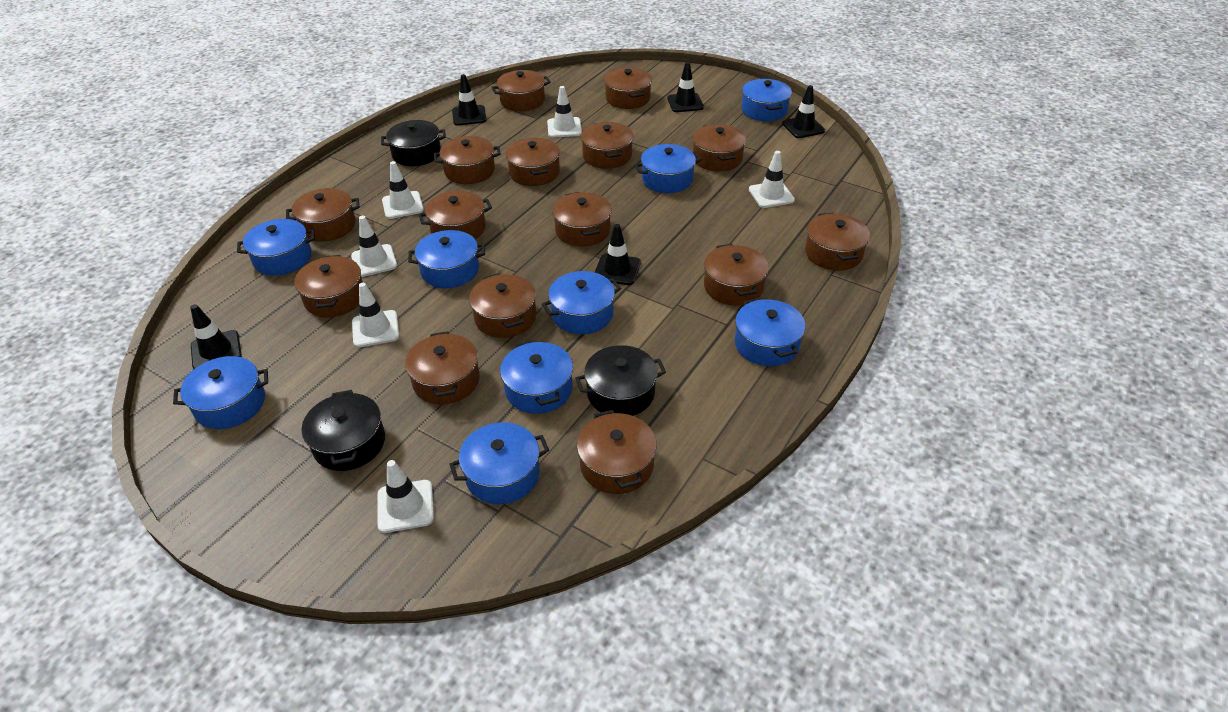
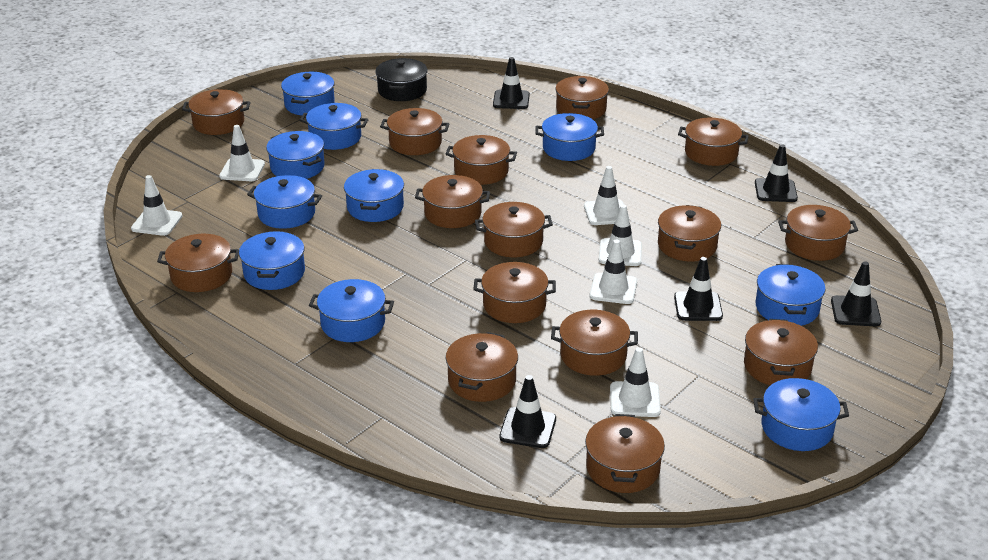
black pot: [302,390,385,471] [381,120,446,166] [575,345,666,416] = 3 -> [375,58,428,101] = 1
blue pot: [173,356,268,429] [237,219,315,276] [408,230,485,288] [449,422,549,504] [500,340,573,414] [542,271,621,334] [634,144,702,193] [735,298,805,366] [741,79,792,121] = 9 -> [239,231,305,290] [247,175,322,229] [266,131,325,179] [281,72,335,116] [300,103,369,150] [309,279,394,342] [344,169,404,222] [535,113,604,161] [753,378,849,451] [756,264,826,326] = 10

